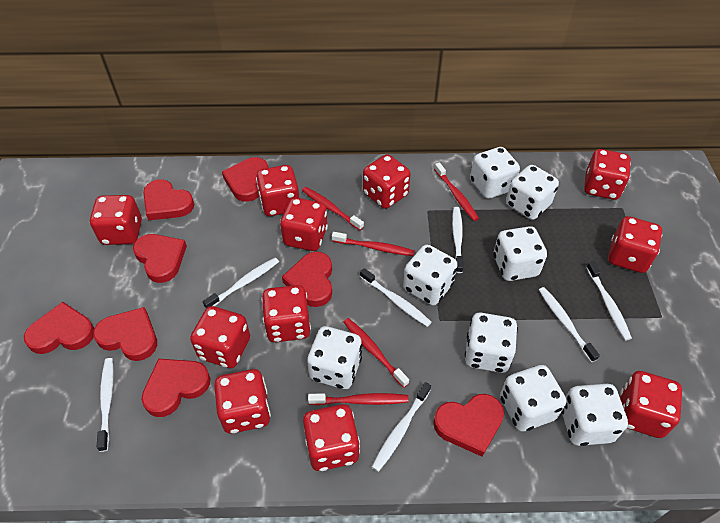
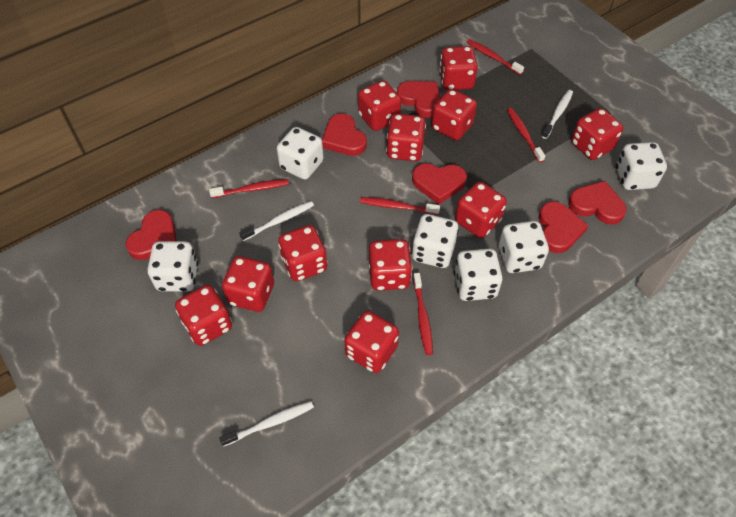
red heart: [24,302,94,354] [93,307,157,361] [133,234,187,283] [141,359,210,417] [143,179,194,220] [222,157,268,202] [282,252,332,307] [433,394,504,457] = 8 -> [126,210,177,260] [322,114,367,156] [397,81,440,118] [412,163,467,204] [539,201,589,253] [568,181,627,225] = 6
white dice: [307,326,362,389] [403,245,457,305] [464,312,518,373] [470,147,520,199] [493,226,547,281] [500,365,566,432] [506,165,559,220] [562,384,628,446] = 8 -> [147,241,198,292] [277,127,324,180] [412,214,459,268] [454,249,503,301] [498,221,549,273] [616,142,667,190] = 6
white toothbrush: [97,358,113,452] [203,257,279,309] [360,268,432,327] [372,382,431,472] [452,207,463,273] [539,287,600,362] [586,261,632,340] = 7 -> [219,401,314,447] [239,201,314,241] [542,90,573,139] = 3

